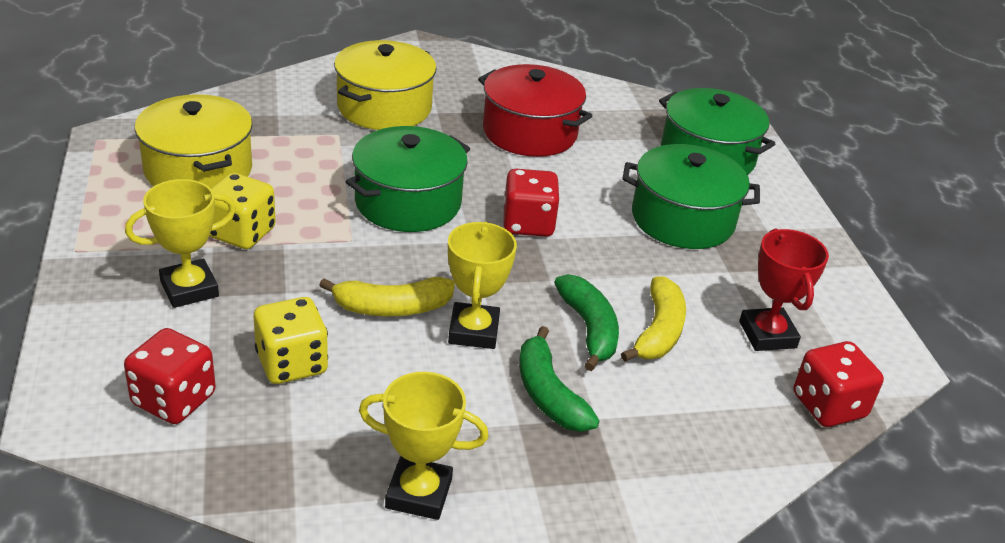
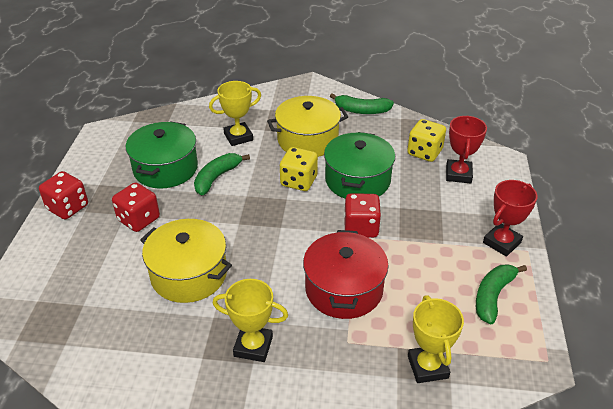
green banana: [519,326,599,432] [554,274,619,371] = 2 -> [194,153,250,195] [330,93,394,114] [476,264,527,324] = 3
green pot: [346,126,470,232] [622,144,760,249] [659,88,775,175] = 3 -> [126,122,198,188] [324,132,395,198] = 2
red trophy: [739,228,829,351] = 1 -> [446,116,487,183] [483,180,538,257] = 2
yellow banana: [319,277,455,316] [621,276,686,362] = 2 -> none = 0

